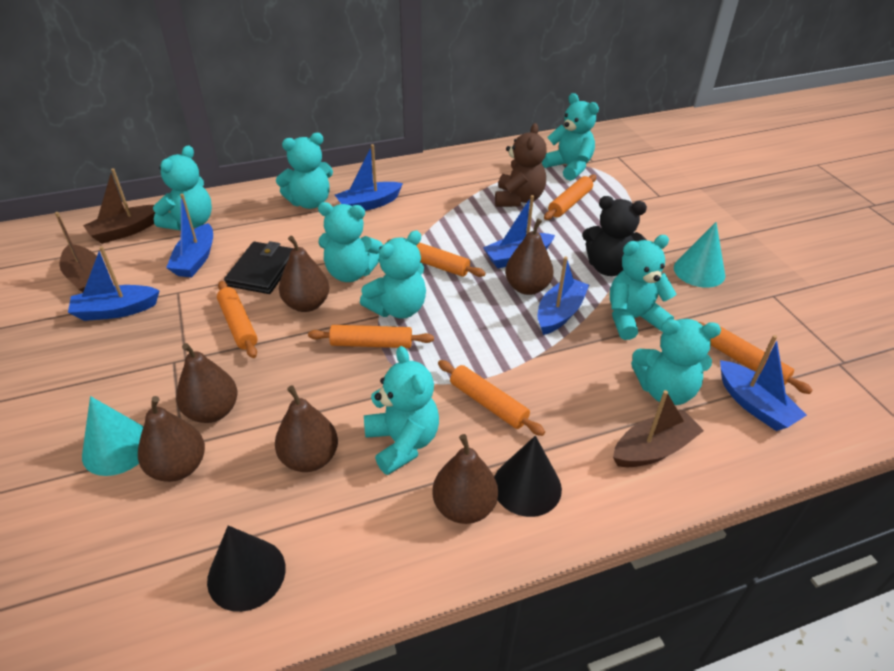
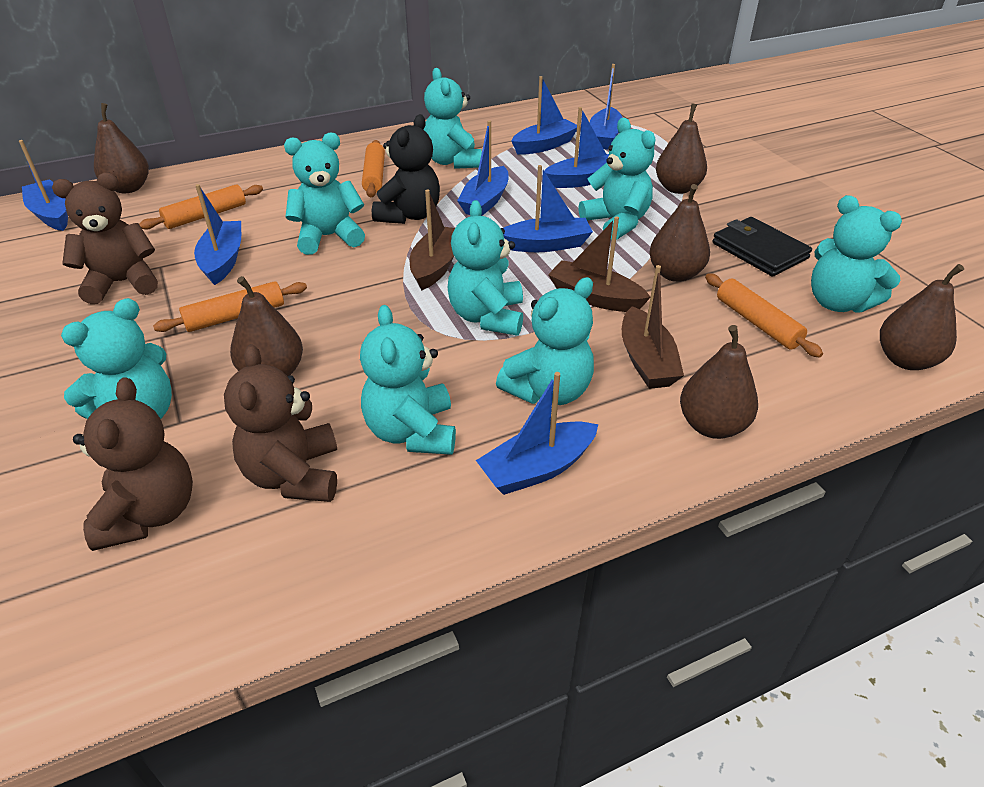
black cone: [207,525,286,612] [494,436,562,517] = 2 -> none = 0
blue boat: [68,246,160,321] [166,194,213,277] [335,144,403,211] [483,195,555,268] [538,257,589,335] [720,335,807,431] = 6 -> [19,140,68,231] [194,184,241,285] [457,120,508,216] [476,372,598,495] [503,165,593,252] [511,76,577,155] [544,107,609,188] [590,64,623,150] = 8
brown teddy bear: [495,123,547,207] = 1 -> [52,173,158,304] [73,377,193,551] [224,344,337,502] = 3
orange rolling pin: [217,281,258,358] [308,325,434,348] [387,239,486,277] [438,360,545,436] [544,174,596,220] [699,322,812,394] = 6 -> [139,185,263,229] [153,281,307,332] [362,140,385,197] [705,273,823,358] = 4
turquoise cone: [82,396,144,476] [674,222,725,288] = 2 -> none = 0

